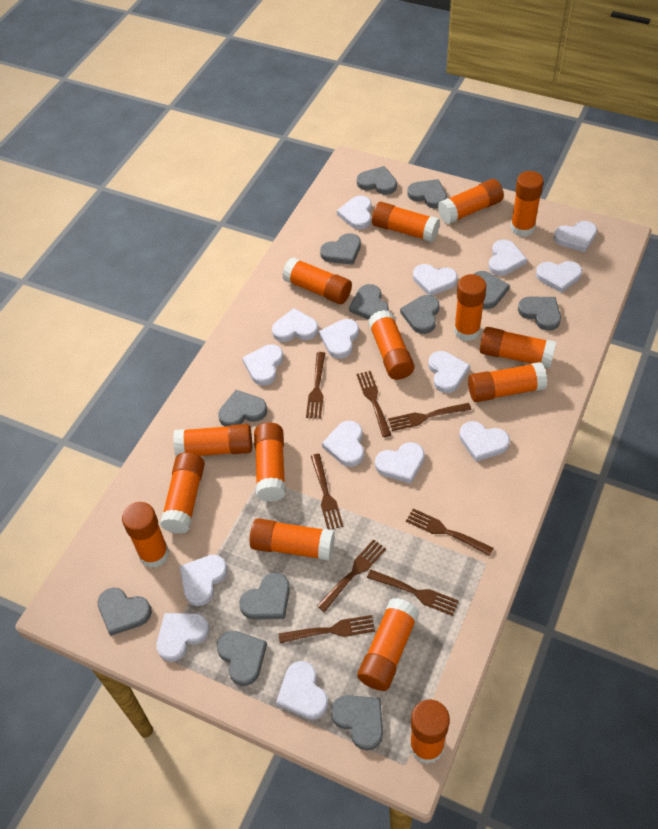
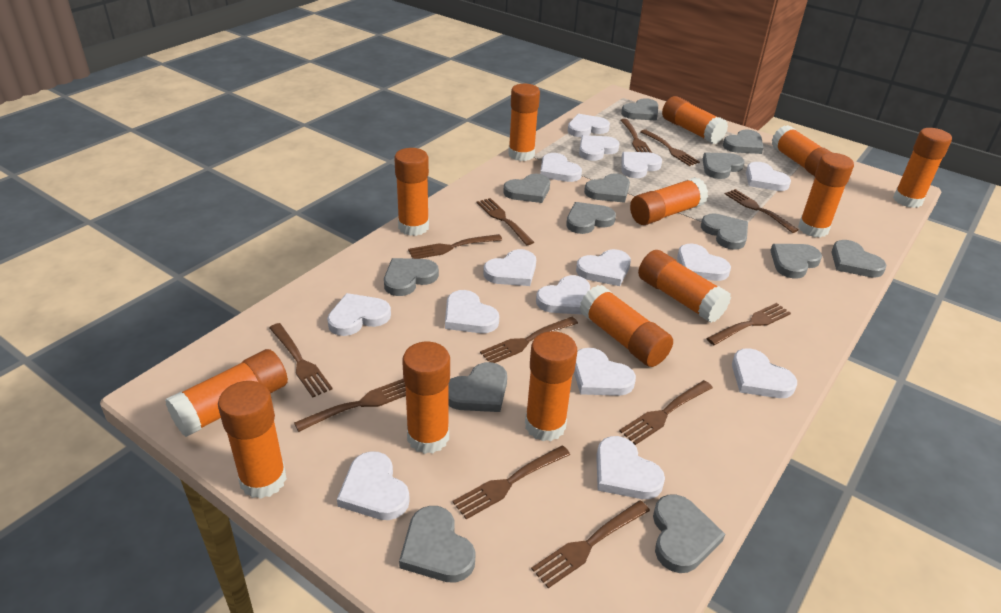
brown fork: [279,615,375,643] [306,352,325,419] [311,454,343,530] [317,539,386,612] [357,371,391,437] [367,569,459,616] [388,403,471,431] [406,508,494,556] = 8 -> [269,323,333,397] [294,379,406,432] [408,234,502,259] [453,445,570,519] [477,198,534,245] [480,317,578,363] [531,500,650,588] [619,380,713,445] [620,119,652,153] [640,129,700,166] [706,303,791,345] [725,189,799,233] = 12
grey heart: [97,588,152,636] [217,631,267,686] [218,390,267,427] [239,572,290,620] [320,233,361,265] [331,695,383,751] [349,284,389,320] [357,166,397,195] [400,295,439,334] [407,179,447,209] [474,271,510,309] [518,296,561,331] = 12 -> [384,258,439,296] [399,506,476,583] [448,362,507,412] [503,174,550,203] [566,202,616,234] [584,173,630,203] [621,98,658,121] [653,494,725,573] [701,213,748,250] [703,153,745,179] [723,130,763,154] [770,244,822,279] [831,240,886,278] = 13
orange glue stick: [122,502,169,568] [160,452,205,534] [173,424,252,456] [249,518,335,561] [254,422,286,502] [282,257,352,304] [357,598,420,691] [368,310,414,380] [372,202,440,242] [410,700,450,764] [438,179,504,224] [454,274,486,341] [468,362,547,402] [480,327,556,368] [511,171,544,237] = 15 -> [165,349,288,437] [218,381,287,499] [394,148,429,236] [402,342,450,454] [508,84,540,161] [525,331,577,441] [580,285,673,367] [630,177,708,225] [638,250,731,323] [662,96,728,144] [772,125,832,176] [798,153,854,238] [893,128,952,208] = 13

